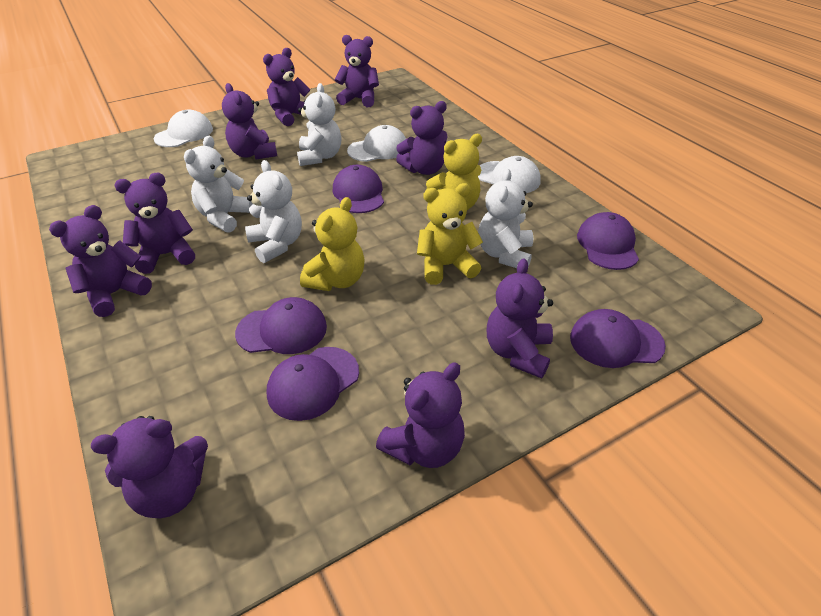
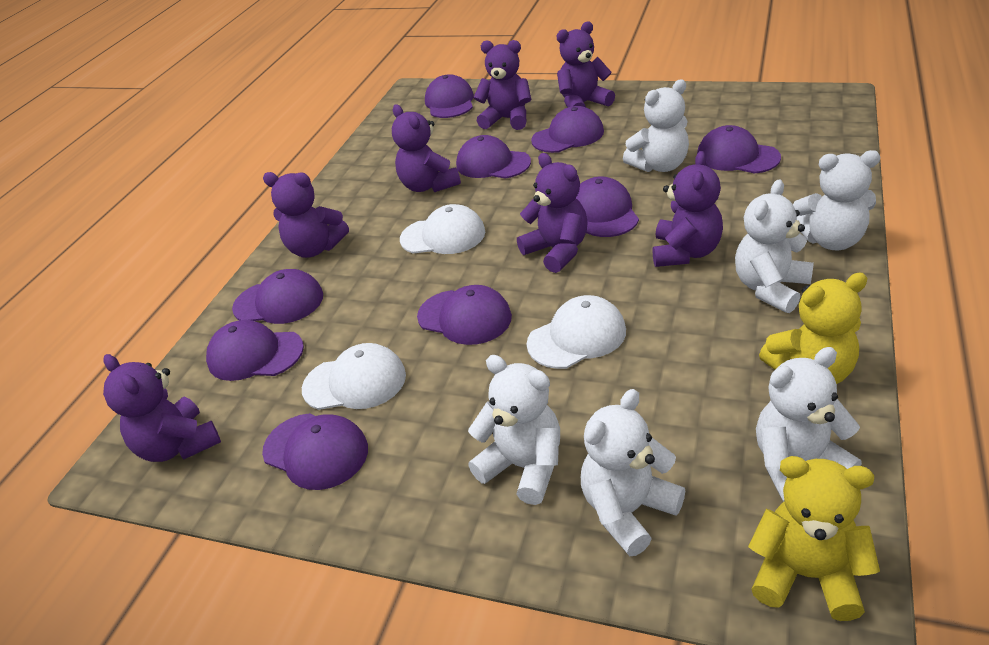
purple cap: [235,297,327,354] [267,347,359,421] [333,165,384,213] [570,309,666,368] [577,212,639,270] = 5 -> [206,320,304,381] [232,269,323,324] [262,413,368,490] [417,285,512,345] [425,74,474,118] [456,135,531,179] [531,106,604,153] [576,176,639,237] [697,125,781,174] = 9
purple teddy bear: [49,205,152,317] [91,416,208,518] [115,173,195,274] [222,83,277,159] [263,48,310,126] [335,35,379,107] [376,362,465,468] [396,101,448,175] [487,258,553,379] = 9 -> [103,354,221,462] [263,172,349,258] [392,105,461,192] [473,40,531,130] [517,153,587,273] [557,21,615,108] [652,151,723,267] = 7
white teddy bear: [184,136,253,233] [245,160,302,263] [297,83,342,166] [478,169,533,268] = 4 -> [468,355,560,505] [581,389,685,556] [623,79,689,172] [735,179,814,313] [756,347,862,502] [793,150,881,250] = 6
yellow teddy bear: [300,197,365,291] [417,183,483,285] [425,134,482,210] = 3 -> [748,456,880,621] [759,272,867,384] = 2

